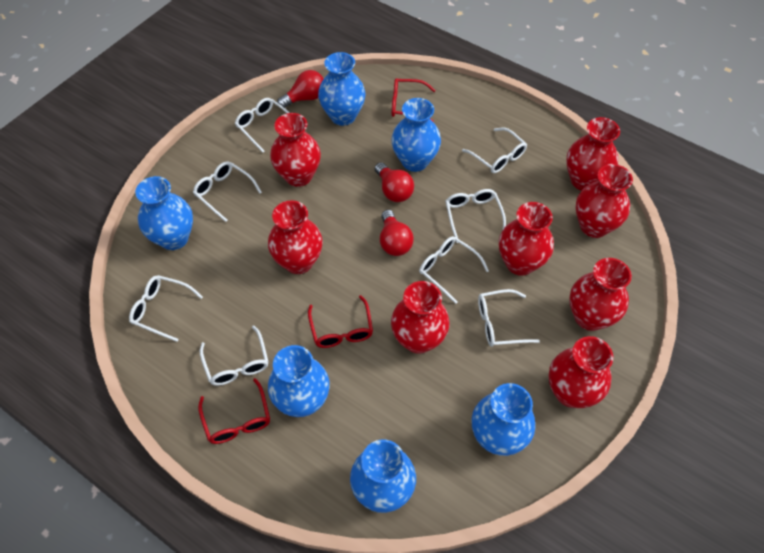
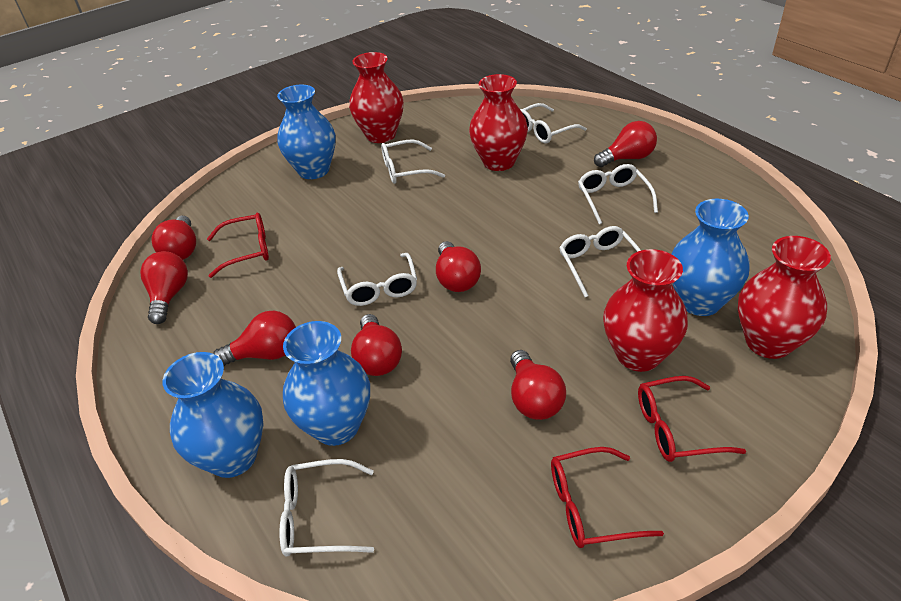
blue vase: [135,176,193,250] [268,345,330,417] [318,52,365,126] [350,439,416,513] [391,98,441,172] [471,383,535,456] = 6 -> [163,352,264,478] [277,85,335,179] [283,321,370,446] [671,199,750,316] = 4
red light bulb: [277,70,323,108] [375,162,414,202] [380,210,414,256] = 3 -> [140,251,188,324] [151,216,196,260] [213,311,296,366] [351,314,402,376] [436,241,481,292] [510,350,566,420] [594,121,657,167] = 7
red vase: [268,200,323,274] [270,113,321,187] [391,281,449,354] [499,202,554,276] [549,336,614,408] [566,117,620,191] [569,258,632,331] [576,164,633,238] = 8 -> [349,52,404,143] [469,74,528,171] [603,249,688,372] [738,236,831,359] = 4
white glasses: [129,275,203,342] [193,162,262,222] [200,325,268,386] [235,98,290,153] [419,236,489,304] [445,189,506,243] [462,128,527,173] [478,289,540,347] = 8 -> [279,459,374,557] [337,253,417,306] [381,139,445,184] [520,103,587,143] [559,226,641,297] [578,164,658,224] = 6

